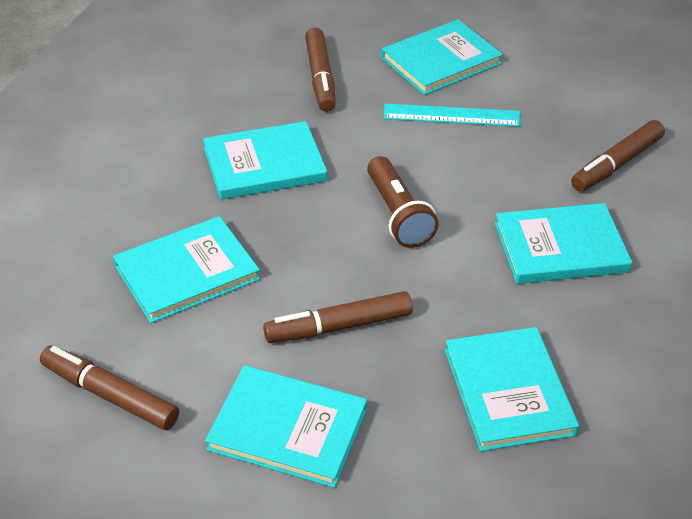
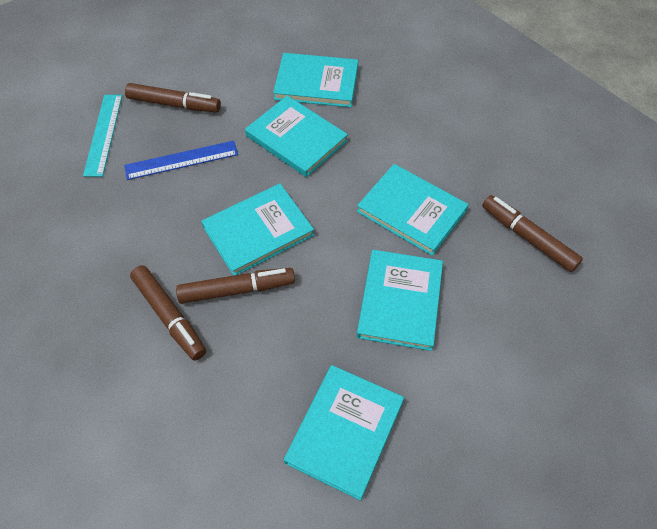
blue ruler: none = 0 -> [124,141,238,180] = 1
brown flashlight: [367,156,439,248] = 1 -> none = 0

